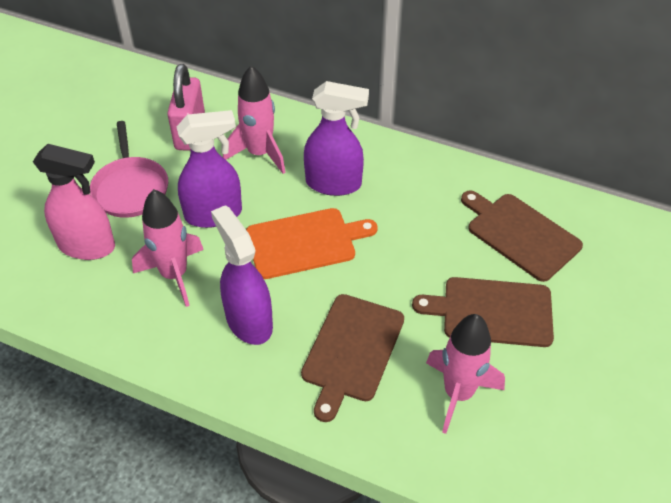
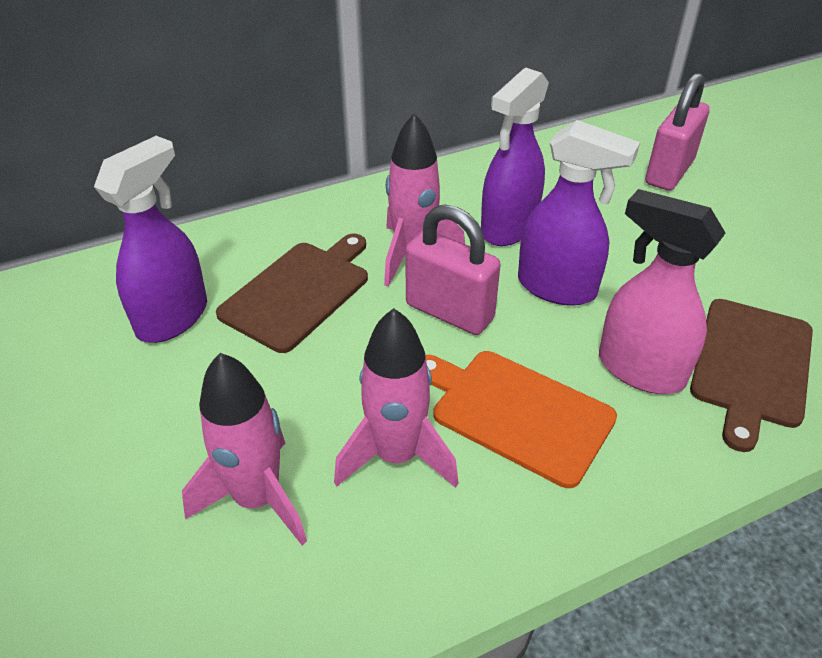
brown cutting board: [301,294,404,422] [412,277,554,347] [461,190,583,282] = 3 -> [216,234,368,353] [690,299,813,452] = 2
pink padlock: [167,64,205,151] = 1 -> [405,204,501,335] [645,73,710,191] = 2
pink pan: [90,121,168,218] = 1 -> none = 0

